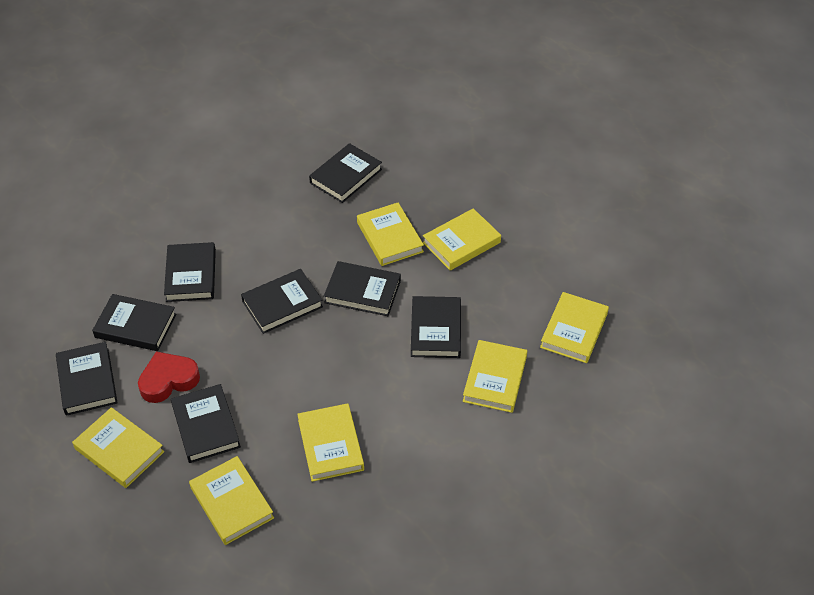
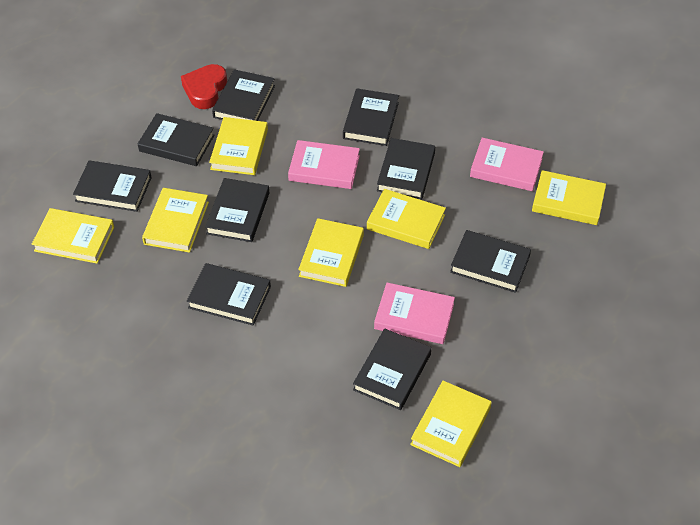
black book: [56,342,118,416] [92,294,177,351] [164,242,216,302] [171,384,241,463] [241,269,323,334] [309,143,382,203] [324,261,401,316] [411,296,461,358] = 8 -> [73,160,152,212] [138,113,215,166] [187,263,271,326] [205,178,269,242] [212,69,275,121] [343,88,399,146] [353,328,431,410] [377,138,435,199] [450,230,531,293] = 9
pink book: none = 0 -> [288,140,360,189] [374,283,455,344] [470,138,544,191] = 3

